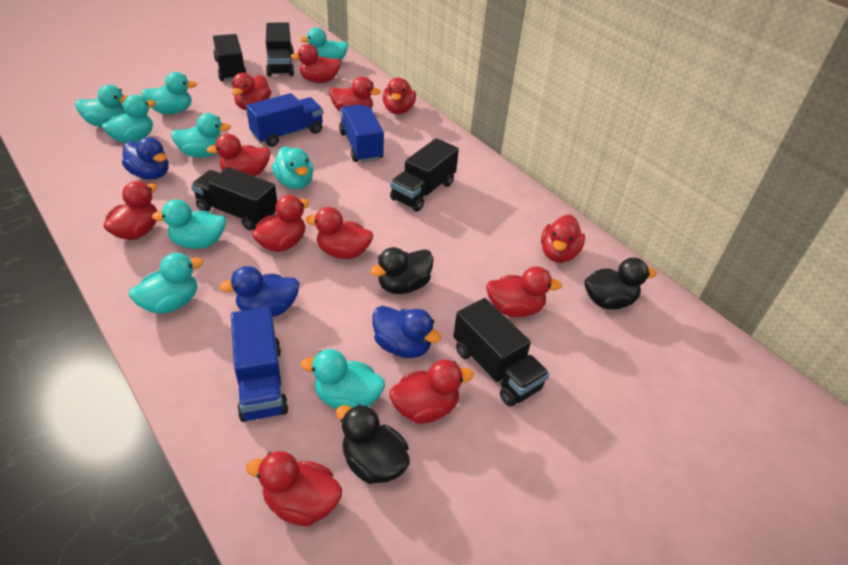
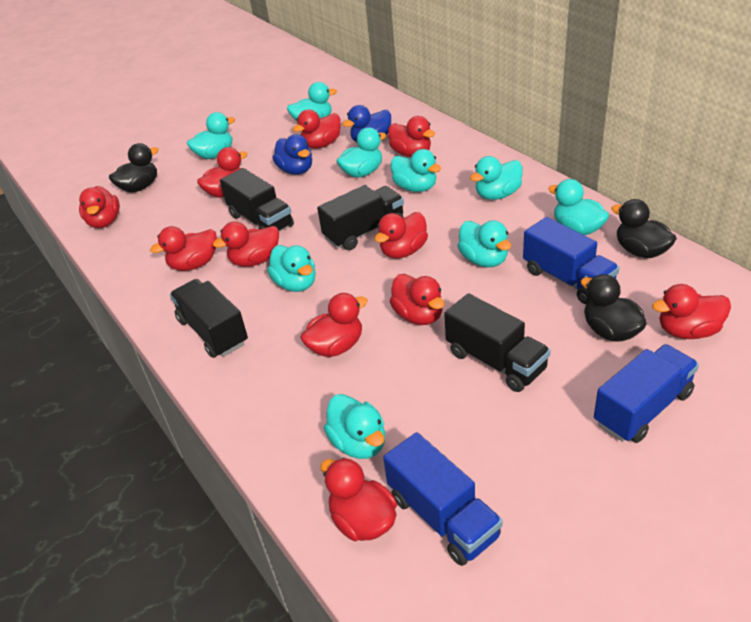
black truck: [191,167,277,230] [213,34,247,81] [266,23,294,77] [390,138,459,212] [453,298,549,407] = 5 -> [170,279,248,358] [220,168,294,232] [317,185,404,250] [444,293,551,392] = 4
blue duck: [122,137,169,180] [220,266,300,317] [372,306,441,358] = 3 -> [273,134,312,175] [343,105,391,142] = 2
red duck: [103,181,157,240] [206,134,271,176] [232,73,271,110] [246,451,342,526] [252,195,310,252] [290,44,341,83] [305,207,373,259] [329,77,381,112] [382,78,416,114] [389,359,474,423] [486,267,562,317] [541,215,585,263] = 12 -> [79,186,120,228] [150,226,217,271] [197,147,247,198] [213,221,279,267] [293,110,341,148] [300,293,368,357] [321,457,397,541] [375,212,428,258] [388,116,435,157] [390,274,444,325] [652,284,731,339] = 11

